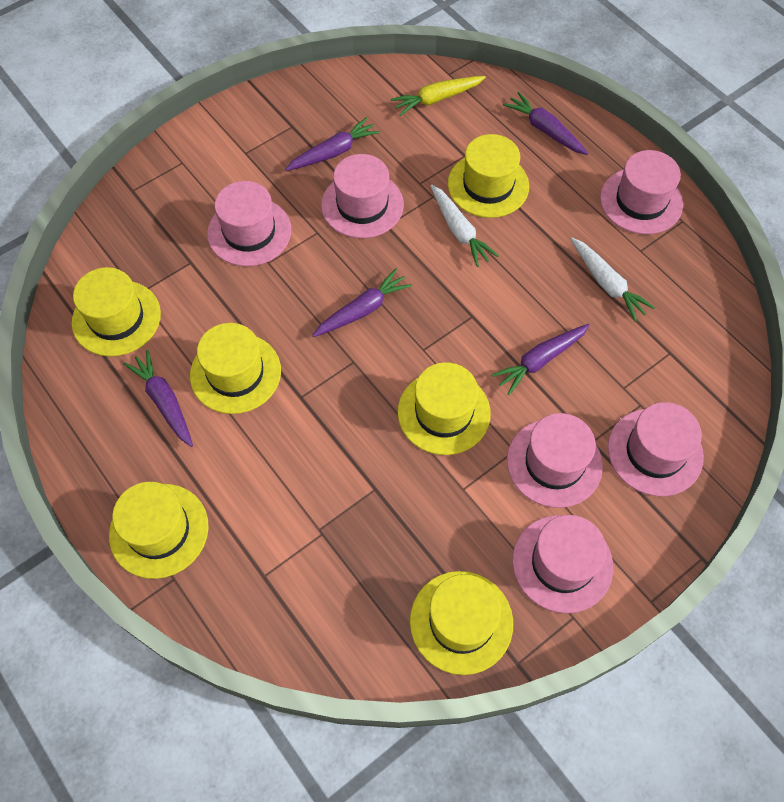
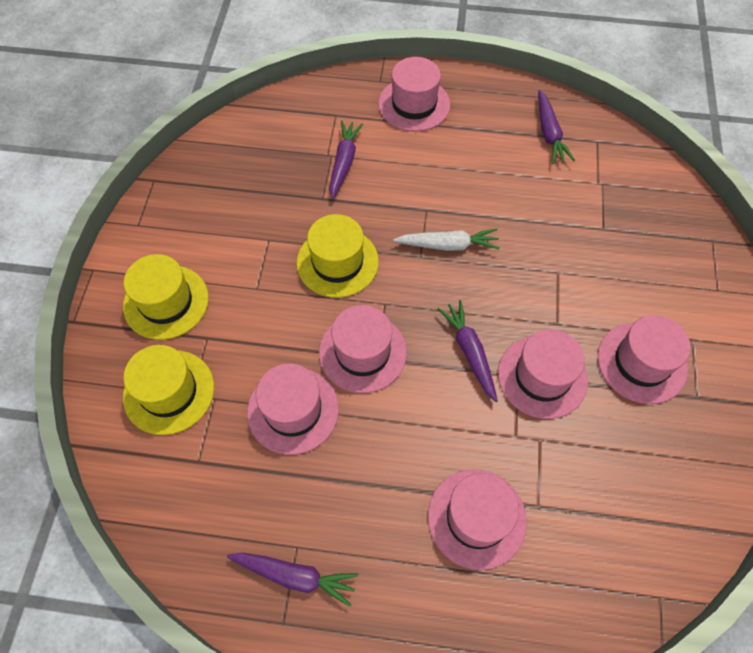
purple carrot: [124,350,193,447] [285,117,380,171] [312,268,412,337] [491,324,590,395] [503,92,589,155] = 5 -> [227,553,358,607] [330,121,363,199] [437,300,498,402] [538,90,575,164] = 4
white carrot: [430,184,499,267] [571,238,655,322] = 2 -> [393,229,500,251] = 1
yellow carrot: [390,76,486,116] = 1 -> none = 0
yellow hat: [72,267,161,356] [109,482,209,579] [190,323,281,414] [398,362,491,455] [410,571,513,675] [448,134,529,218] = 6 -> [123,254,209,340] [123,345,214,435] [297,214,379,298] = 3

